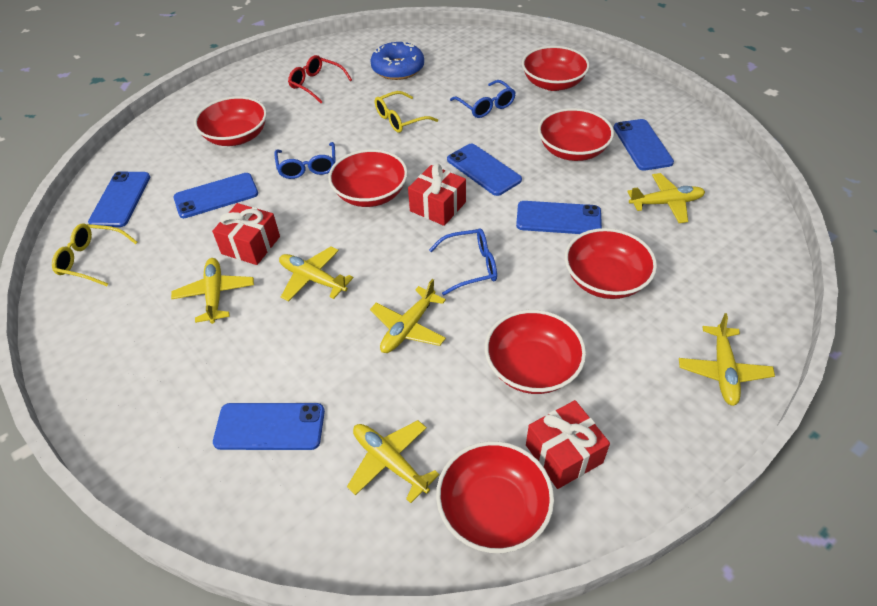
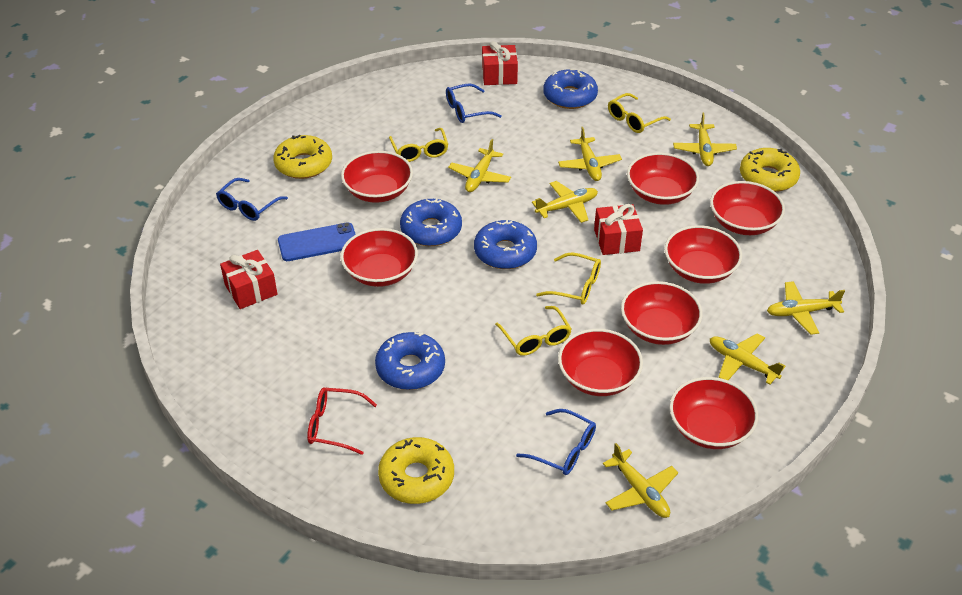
blue donut: [370,42,424,80] = 1 -> [375,332,445,390] [400,199,462,246] [474,220,537,269] [543,69,598,109] = 4
blue phone: [88,171,150,227] [173,173,258,218] [213,403,325,450] [447,144,522,196] [516,201,602,234] [613,119,674,171] = 6 -> [278,222,356,261] = 1
red bowl: [194,96,267,146] [328,149,408,207] [436,441,554,553] [485,310,586,394] [522,46,590,91] [538,108,614,161] [565,228,657,299] = 7 -> [340,228,418,287] [341,151,413,203] [558,329,643,396] [621,281,702,345] [627,153,699,205] [664,225,742,284] [669,377,758,449] [710,181,785,235] = 8
yellow donut: none = 0 -> [273,135,332,179] [378,437,454,504] [740,148,800,192] = 3
yellow glasses: [52,224,137,286] [375,91,438,133] = 2 -> [389,128,448,162] [495,306,572,356] [536,252,601,305] [608,93,671,133] = 4
yellow plane: [171,258,254,324] [279,247,353,302] [347,420,439,503] [370,279,446,353] [627,173,705,223] [679,313,775,406] = 6 -> [448,139,511,192] [532,181,598,223] [558,127,622,181] [603,443,678,518] [673,112,737,166] [710,333,785,385] [767,281,845,335] = 7

